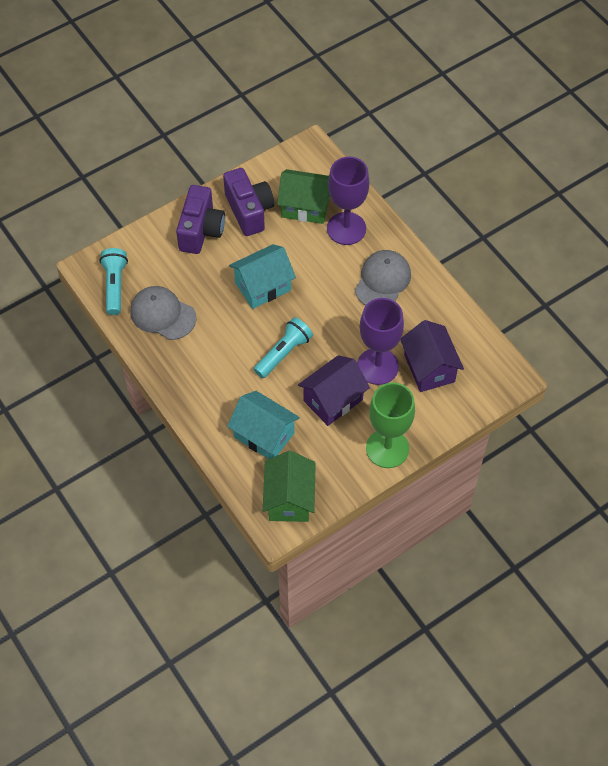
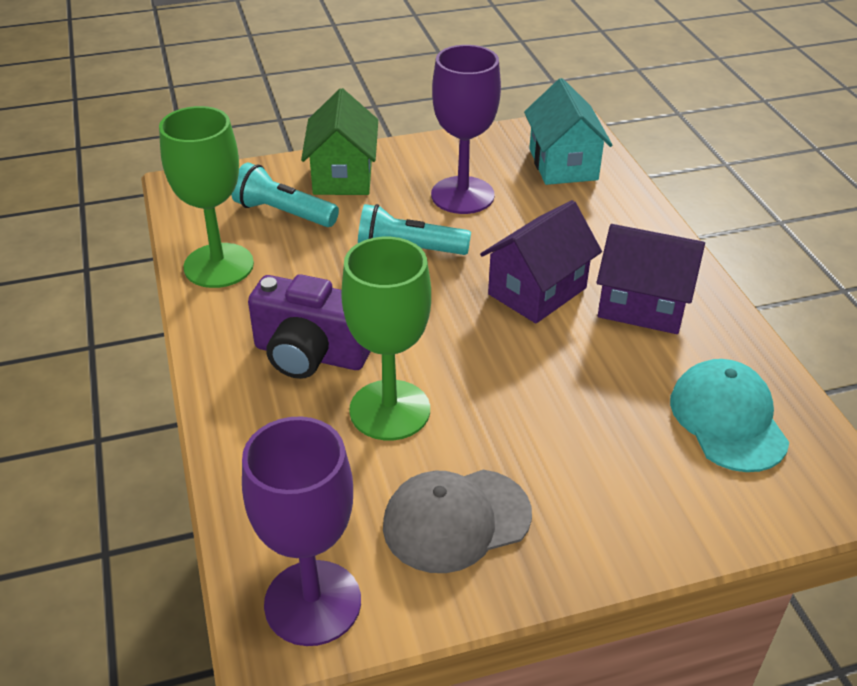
green goblet: [366,382,415,468] = 1 -> [159,106,254,288] [341,237,431,440] = 2
green house: [263,451,316,522] [277,169,330,224] = 2 -> [301,88,378,195] = 1
grey cap: [130,286,196,340] [355,250,411,306] = 2 -> [383,470,532,573] = 1
purple camera: [176,185,225,254] [223,168,274,236] = 2 -> [248,274,371,379] = 1
turquoise cap: none = 0 -> [670,359,789,472] = 1
turquoise house: [227,391,300,459] [229,244,296,309] = 2 -> [524,78,613,185] = 1

